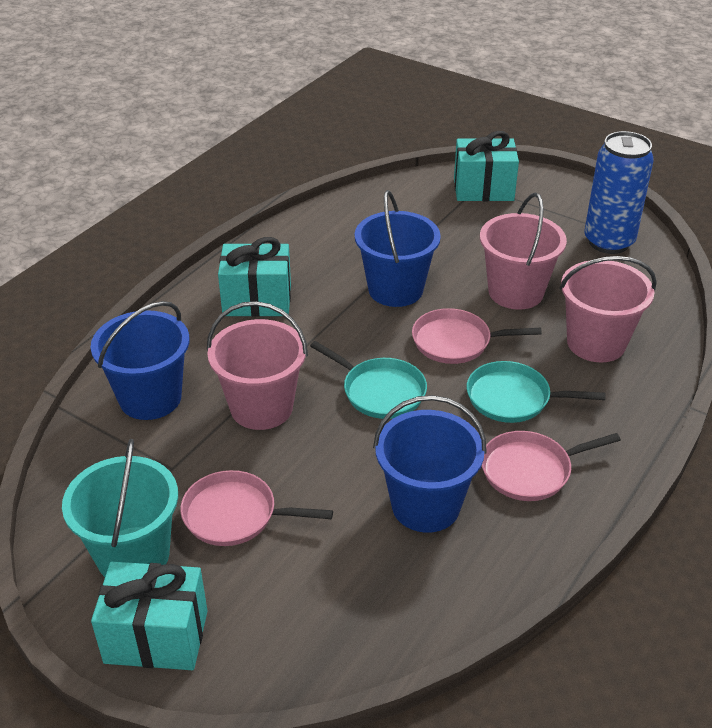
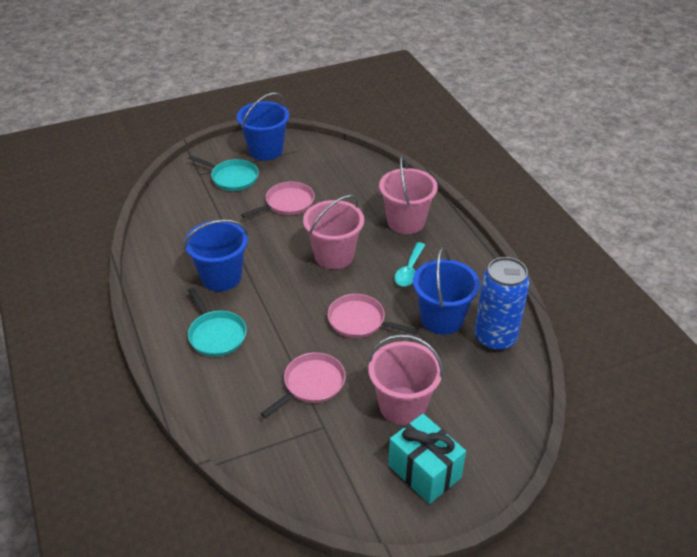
turquoise bucket: [62,439,178,577] = 1 -> none = 0
turquoise gift: [91,562,207,670] [218,237,291,317] [454,131,519,201] = 3 -> [388,414,466,504] = 1
turquoise spoon: none = 0 -> [395,242,425,286] = 1

